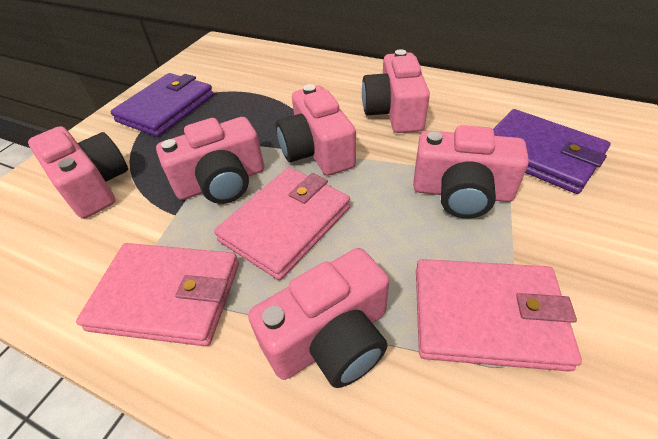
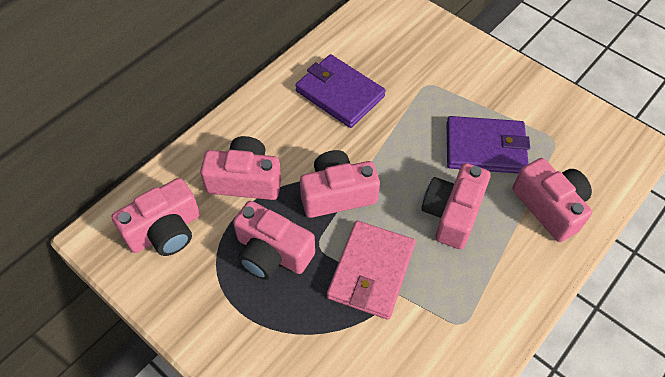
pink wallet: [76,243,239,346] [214,167,350,280] [416,259,582,372] = 3 -> [327,221,416,320] = 1

